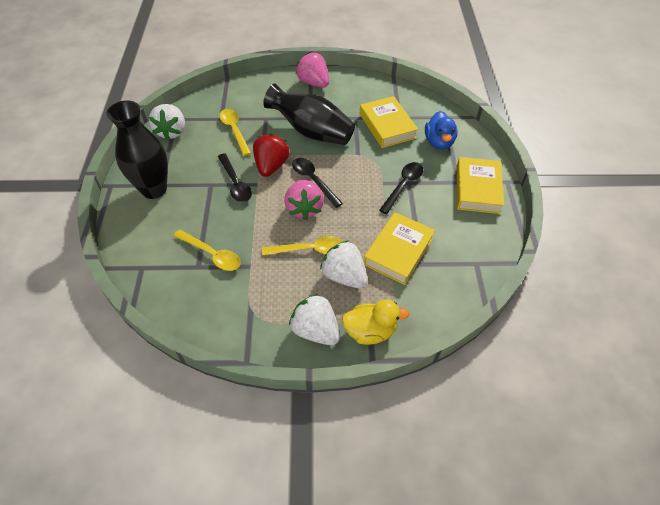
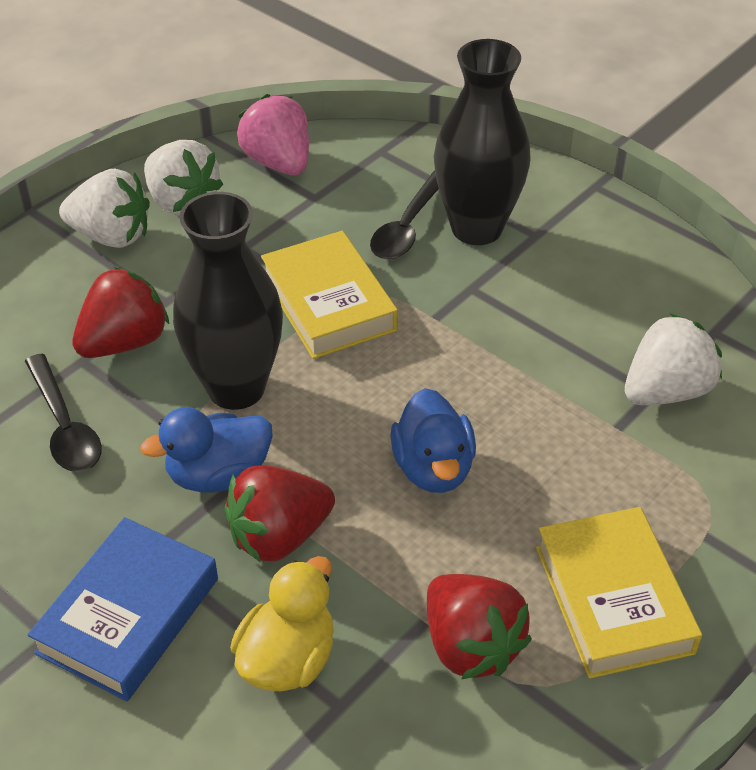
black spoon: [218,153,252,202] [292,158,343,208] [379,162,423,214] = 3 -> [25,353,102,472] [370,171,439,259] = 2
blue book: none = 0 -> [27,517,218,701] = 1
blue duck: [425,111,458,150] = 1 -> [140,407,273,492] [390,388,476,493] = 2
pink strawberry: [284,180,324,220] [296,52,329,88] = 2 -> [237,94,309,175] = 1
red strawberry: [253,133,289,177] = 1 -> [72,267,169,358] [224,465,335,563] [427,574,532,680] = 3
yellow book: [360,96,418,148] [364,212,435,285] [457,157,504,214] = 3 -> [261,231,398,359] [536,507,702,679] = 2
yellow spoon: [174,230,241,271] [219,109,251,156] [262,236,343,256] = 3 -> none = 0

